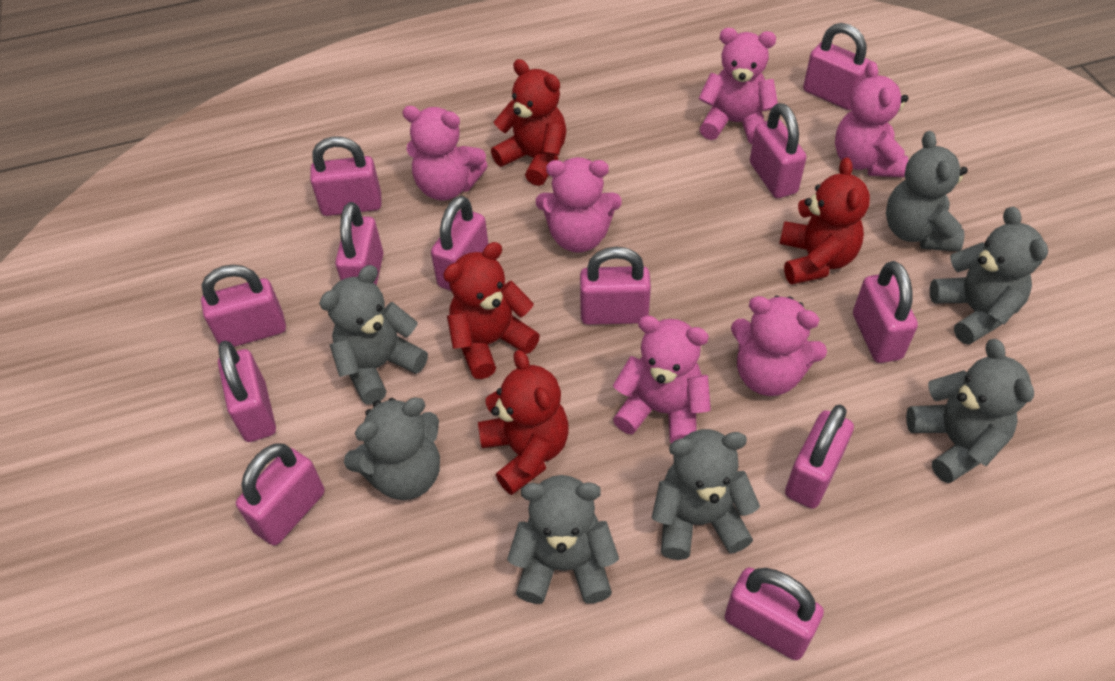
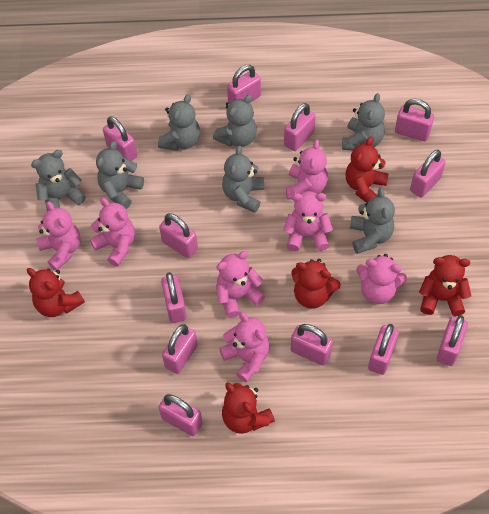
pink teddy bear: [403,106,488,201] [536,157,622,253] [613,316,711,443] [698,28,778,144] [731,296,827,396] [835,61,908,177] = 6 -> [36,201,80,271] [90,198,135,267] [216,251,265,318] [219,312,270,383] [283,191,333,252] [286,140,328,199] [356,254,407,304] = 7
red teddy bear: [443,242,540,379] [478,350,569,495] [491,59,566,186] [779,157,870,285] = 4 -> [27,268,85,317] [222,382,275,434] [291,259,341,309] [346,137,389,203] [419,255,471,316] = 5

